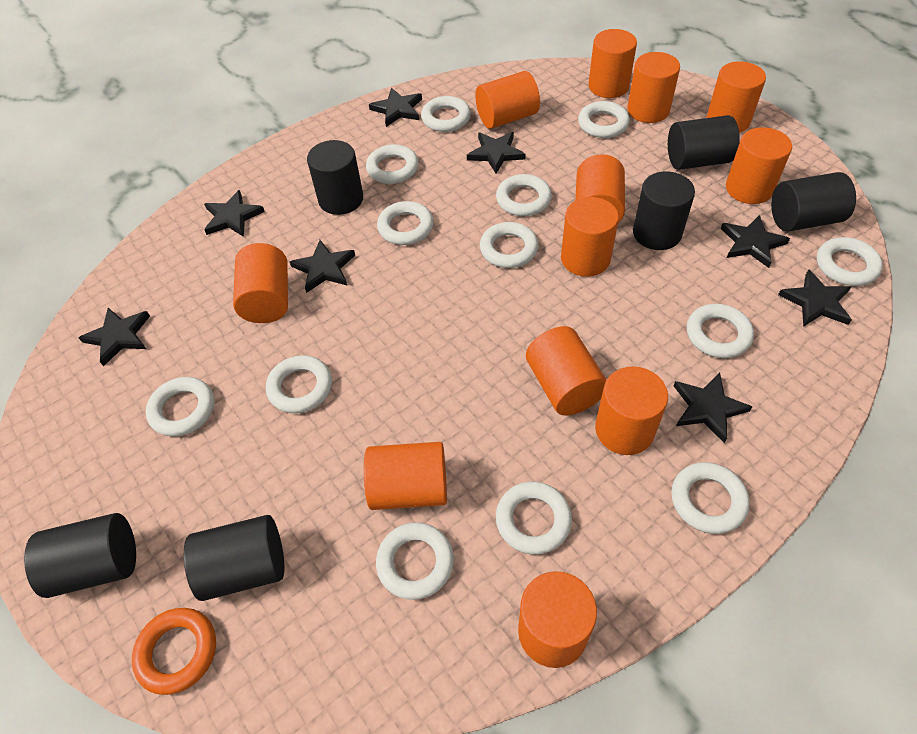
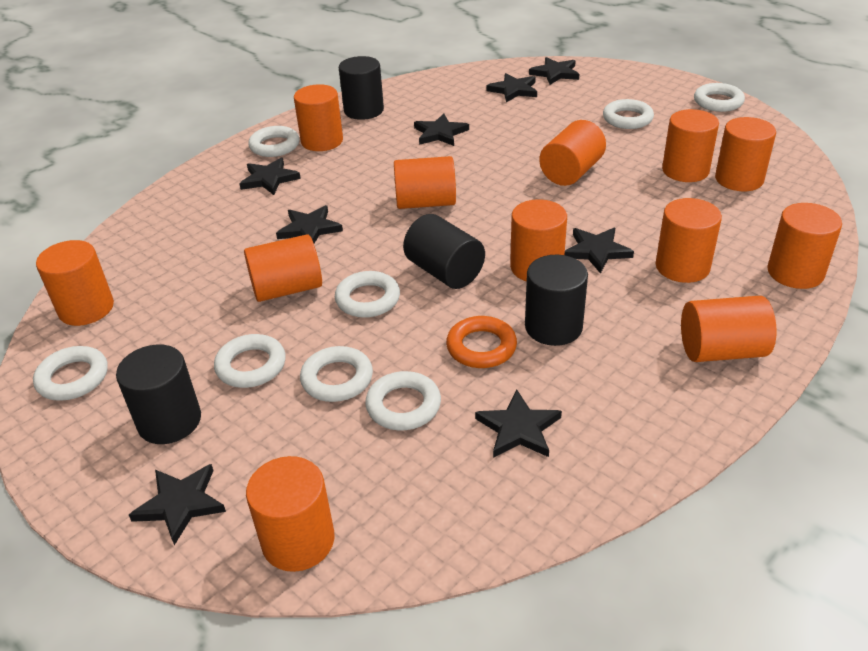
black cylinder: [24,513,136,598] [184,515,284,601] [307,140,363,215] [633,171,695,250] [668,115,740,170] [771,172,856,232] = 6 -> [116,344,201,444] [339,56,384,120] [403,214,485,289] [525,255,588,346] = 4
white ring: [146,377,214,436] [266,355,332,413] [366,144,419,184] [376,522,454,600] [377,201,434,245] [421,96,471,132] [480,222,538,268] [496,174,552,216] [496,482,572,555] [578,101,630,138] [671,462,750,534] [687,304,754,358] [817,237,883,286] = 13 -> [33,346,108,401] [214,334,286,388] [248,126,299,157] [300,346,373,402] [335,271,400,318] [365,371,441,430] [603,99,654,129] [694,83,745,112] = 8

